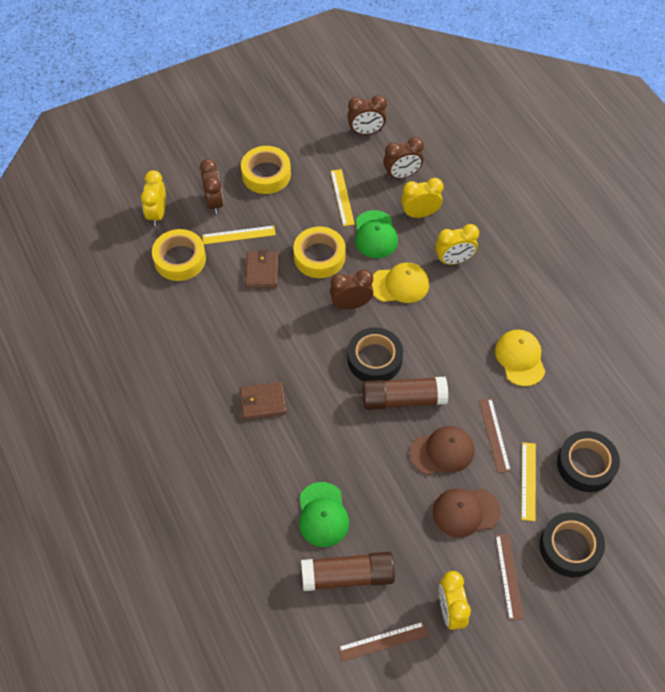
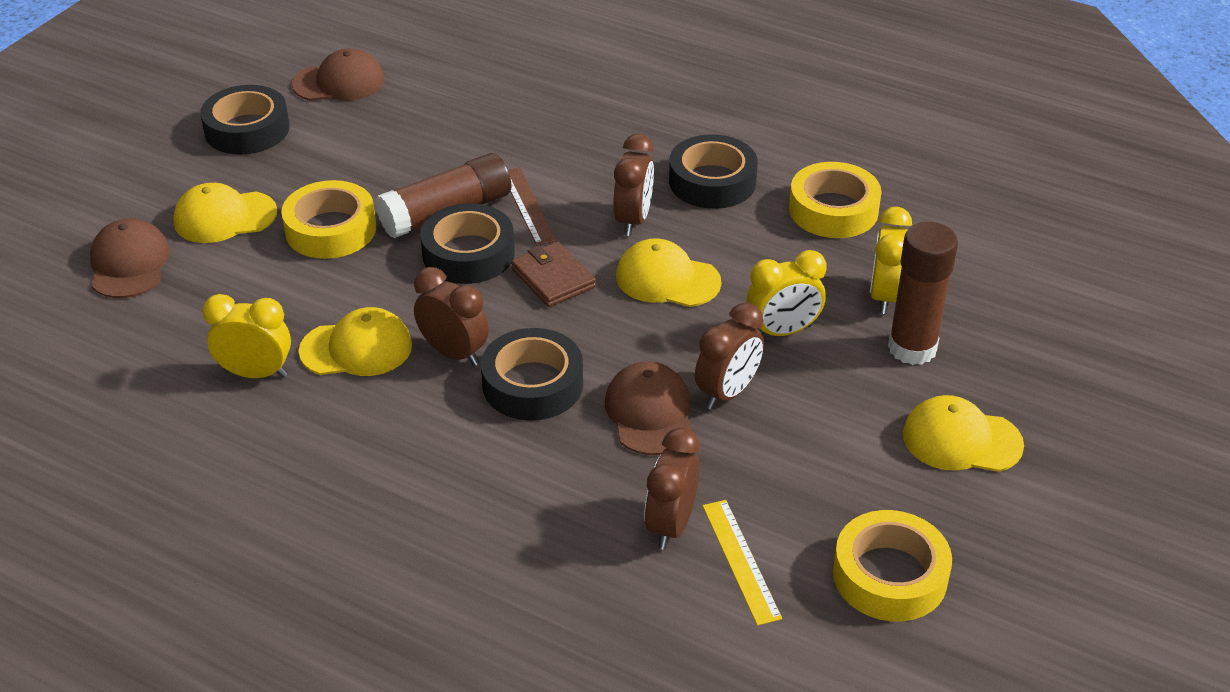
black tape: [347,327,403,381] [540,512,605,577] [557,431,620,492] = 3 -> [200,85,289,154] [420,203,515,284] [481,328,583,421] [669,134,758,209] = 4
brown cap: [410,426,474,475] [433,488,501,537] = 2 -> [90,218,170,298] [292,48,385,101] [605,361,693,455] = 3
brown ruler: [338,622,428,661] [479,398,511,473] [495,534,524,621] = 3 -> [508,167,557,245] = 1
brown wallet: [240,382,287,420] [245,250,279,288] = 2 -> [511,242,596,307] = 1
green cap: [299,482,349,547] [355,210,398,258] = 2 -> none = 0
yellow cap: [372,263,429,303] [495,330,546,386] = 2 -> [173,183,277,243] [299,307,412,376] [616,239,722,307] [903,395,1024,472] = 4
yellow clock: [141,170,166,226] [401,178,444,218] [435,224,479,265] [439,571,471,631] = 4 -> [202,294,291,378] [746,250,827,336] [870,207,912,314] = 3
yellow ruler: [202,226,276,244] [331,169,355,226] [521,442,536,521] = 3 -> [702,500,782,626] = 1

